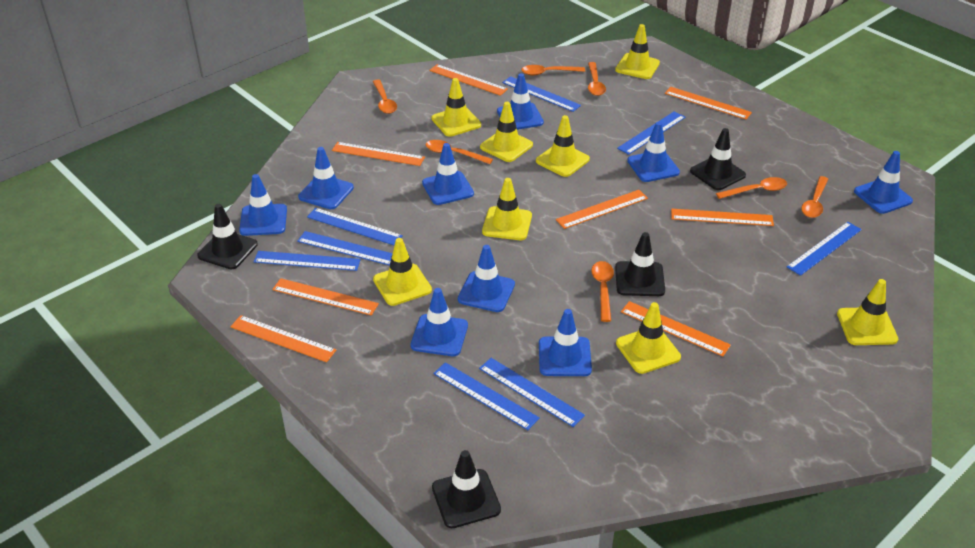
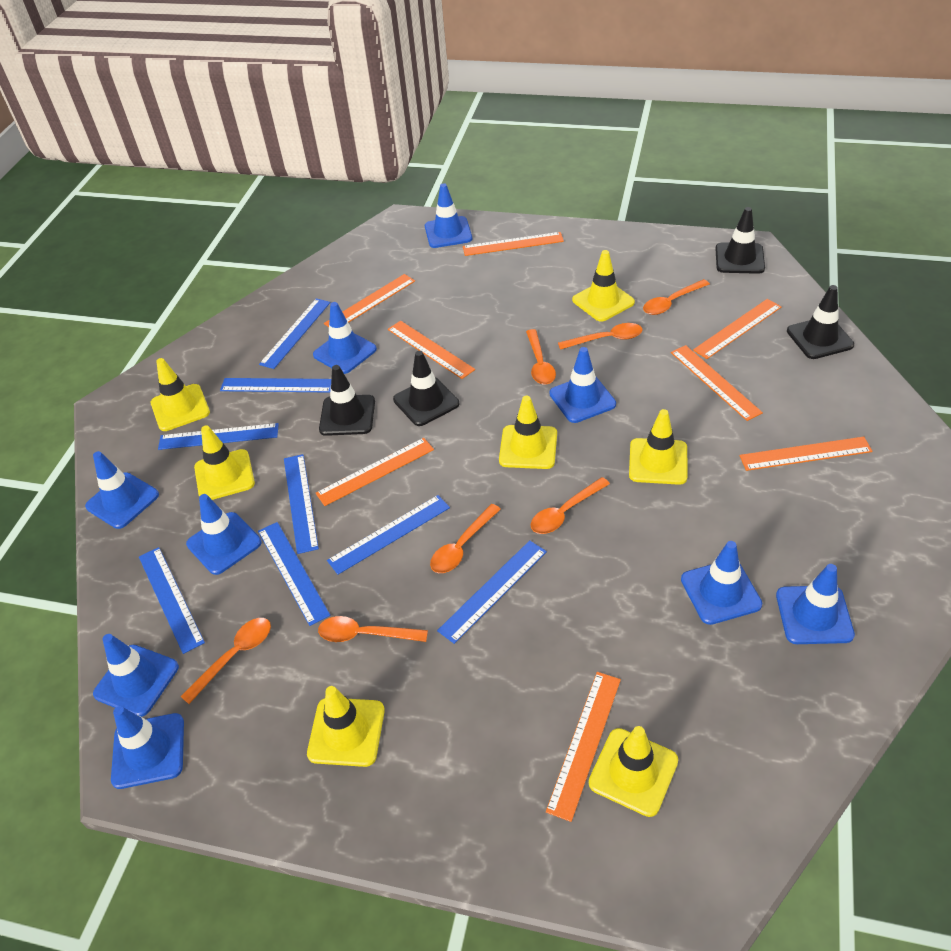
yellow traffic cone: [373,238,432,306] [432,78,481,137] [480,102,533,162] [482,178,532,240] [536,115,590,177] [615,24,660,79] [616,302,681,374] [837,279,898,345] = 8 -> [151,358,210,431] [194,425,255,500] [307,686,385,767] [499,396,557,469] [572,250,635,322] [589,726,678,817] [629,409,688,485] = 7

